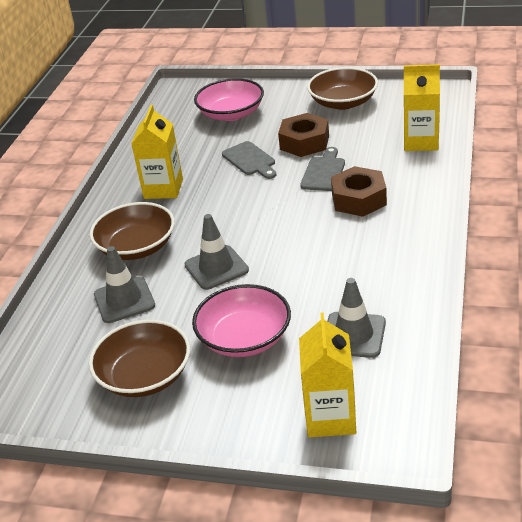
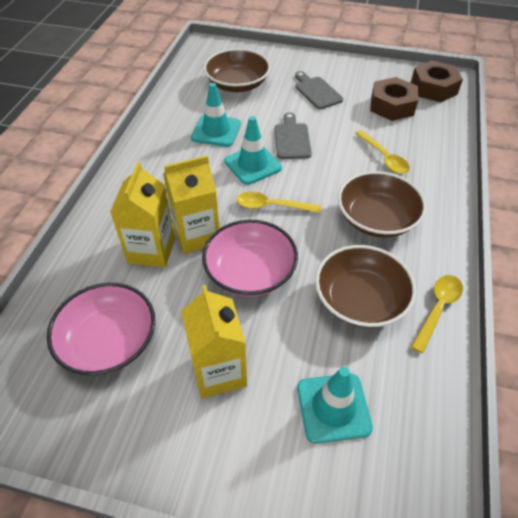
grey traffic cone: [94,246,155,323] [185,214,249,290] [328,278,386,358] = 3 -> none = 0
turquoise traffic cone: none = 0 -> [191,83,241,147] [224,116,282,185] [297,367,373,444] = 3
yellow spoon: none = 0 -> [237,192,321,213] [355,130,410,174] [411,275,463,353] = 3

